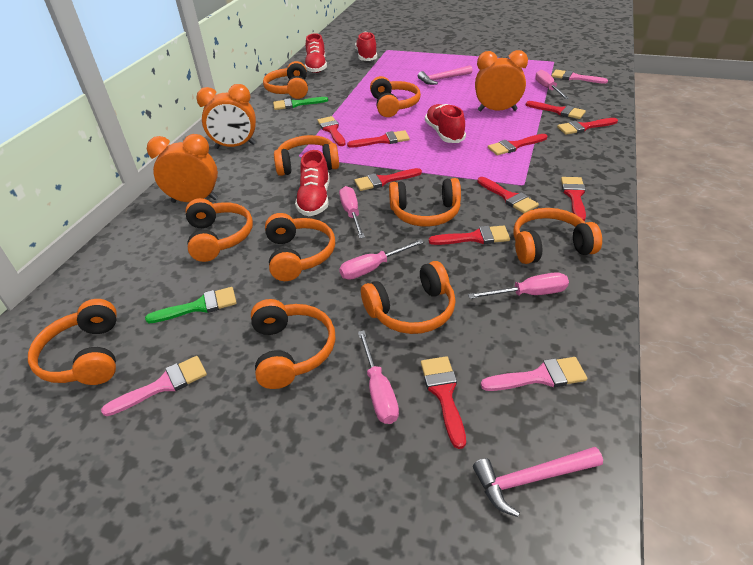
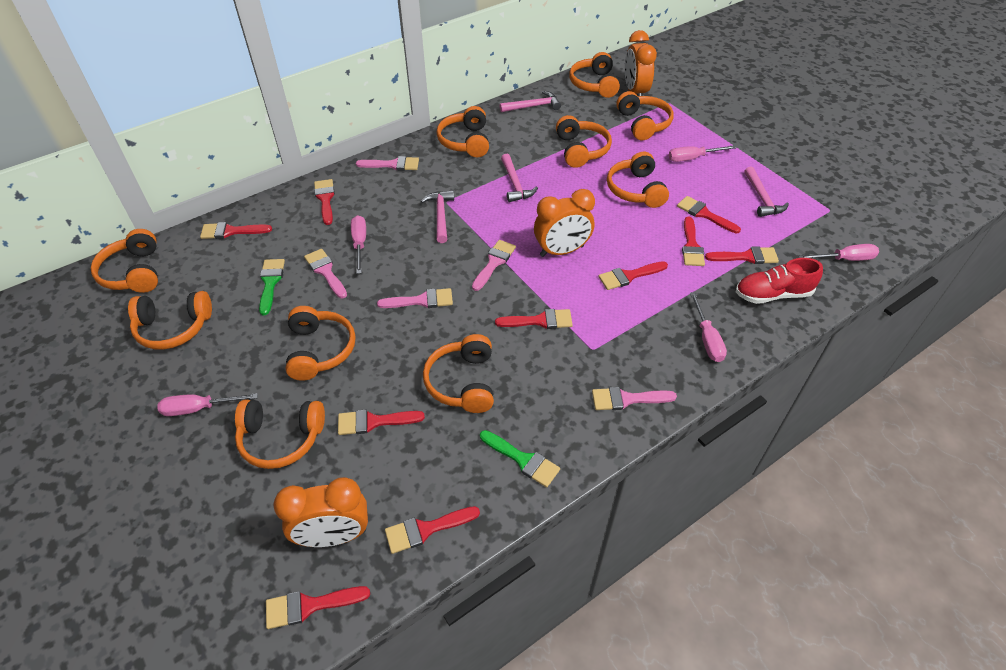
pink brush: [101,356,207,416] [481,357,587,391] [552,70,608,84] = 3 -> [304,249,347,299] [356,156,419,171] [377,288,453,308] [472,240,516,291] [592,387,677,410] = 5
pink hammer: [418,65,472,85] [473,447,603,517] = 2 -> [421,190,454,243] [499,91,561,112] [501,154,538,202] [744,166,789,217] = 4
red shoe: [295,150,330,216] [305,33,327,73] [355,31,377,61] [425,104,466,143] = 4 -> [736,258,823,304] = 1

